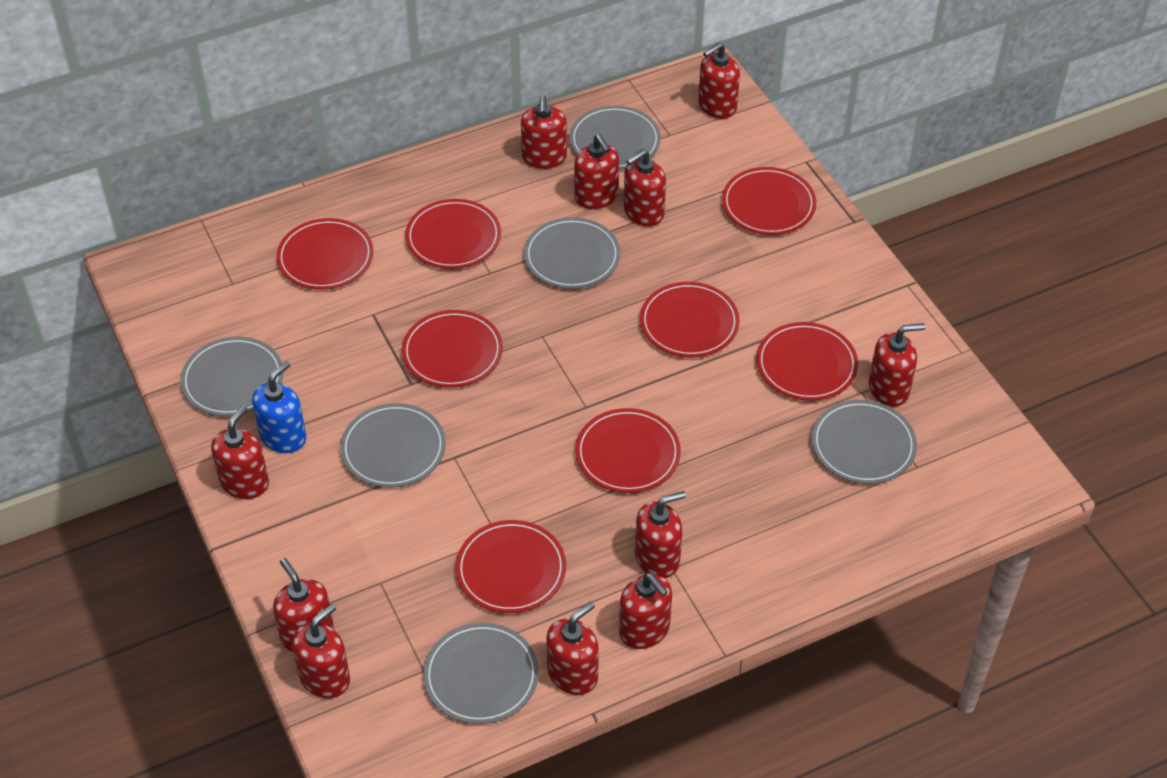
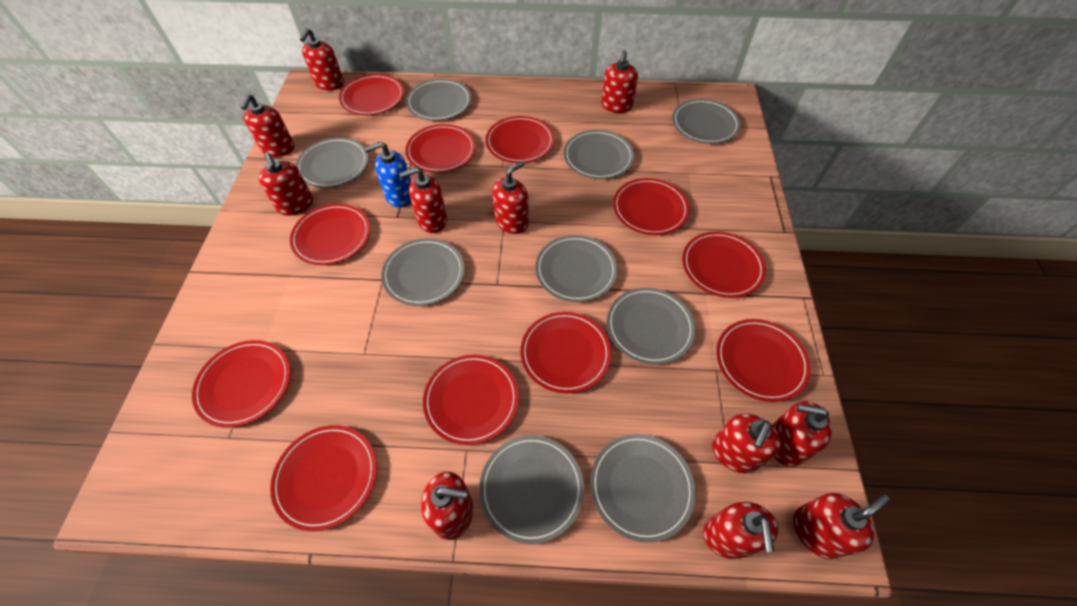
grey plate: [180,337,283,416] [340,403,446,488] [423,623,539,724] [524,217,620,289] [569,106,661,169] [811,400,917,484] = 6 -> [296,137,368,188] [381,238,465,306] [406,79,471,121] [479,435,584,544] [535,235,618,302] [564,130,634,179] [590,434,696,542] [607,288,695,364] [672,99,740,144] = 9
red plate: [276,218,373,290] [402,310,503,388] [405,199,501,269] [456,520,566,613] [575,408,681,493] [640,282,740,357] [722,167,816,235] [756,322,858,401] = 8 -> [192,340,291,428] [270,425,377,531] [290,204,370,265] [339,74,404,115] [405,124,476,173] [423,355,519,445] [486,116,554,163] [521,312,611,393] [613,178,689,235] [682,232,766,298] [716,319,811,402] = 11

